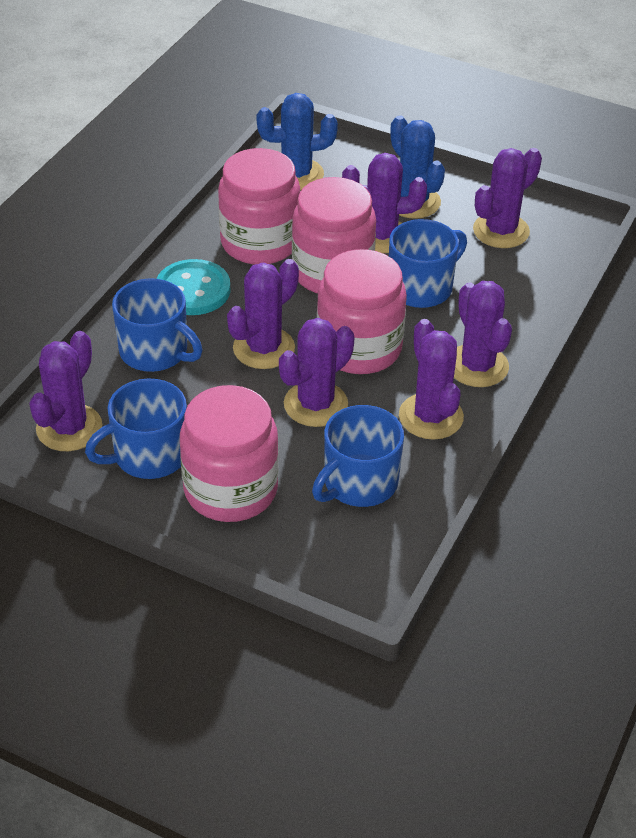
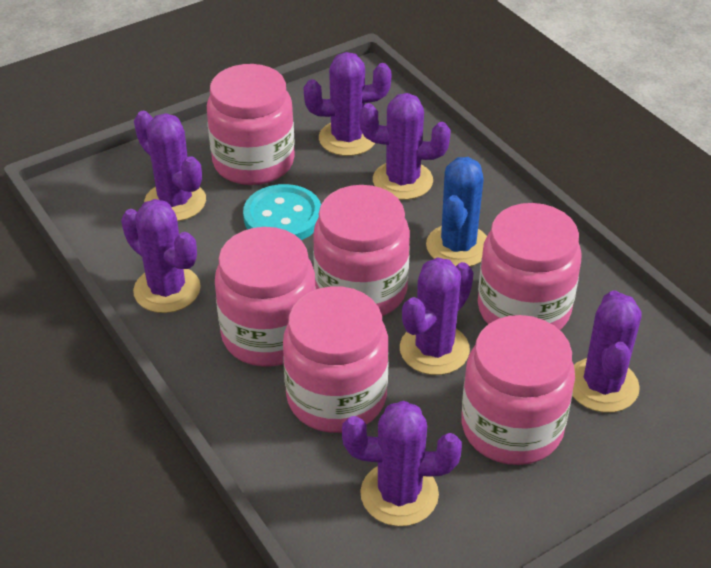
blue cactus: [256,93,338,190] [390,115,445,219] = 2 -> [426,157,487,266] = 1
blue mug: [85,378,187,479] [112,278,202,372] [312,405,404,507] [389,219,467,308] = 4 -> none = 0
pink jar: [180,385,279,522] [218,148,300,265] [292,177,376,294] [317,249,407,374] = 4 -> [207,64,295,185] [215,227,316,367] [283,286,389,433] [313,185,410,316] [461,315,575,465] [478,203,582,330] = 6

